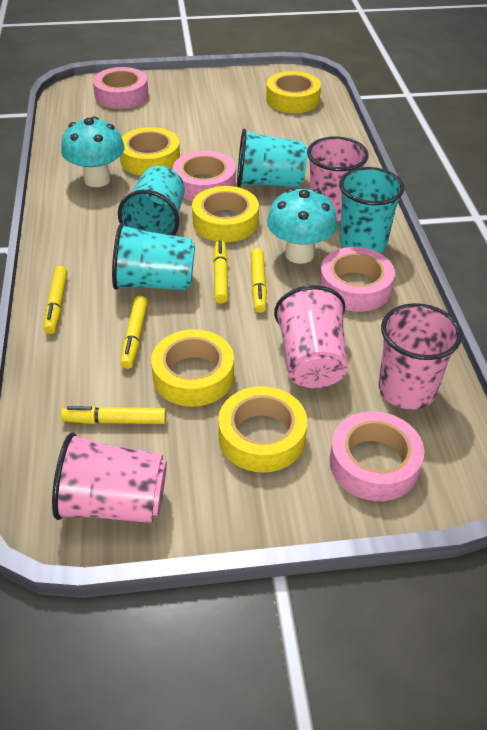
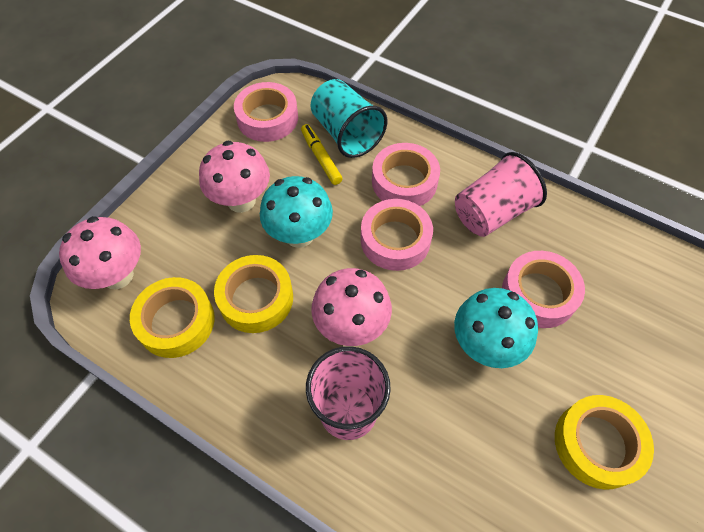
pink cup: [52,433,167,523] [274,285,348,388] [307,137,369,221] [378,303,462,410] = 4 -> [306,346,391,440] [455,152,547,237] = 2
pink mushroom: none = 0 -> [59,216,141,289] [199,141,270,213] [311,268,392,346] = 3
turquoise cup: [112,223,195,290] [118,166,185,236] [237,129,307,187] [339,167,404,253] = 4 -> [310,79,387,158] = 1
yellow marker: [44,266,67,334] [61,406,166,424] [120,296,148,369] [213,240,228,304] [251,248,267,313] = 5 -> [301,124,343,185] = 1
yellow tape: [120,127,180,175] [151,329,234,407] [192,186,259,242] [218,386,307,473] [266,71,321,113] = 5 -> [130,277,215,358] [214,255,293,333] [555,395,654,489] = 3

